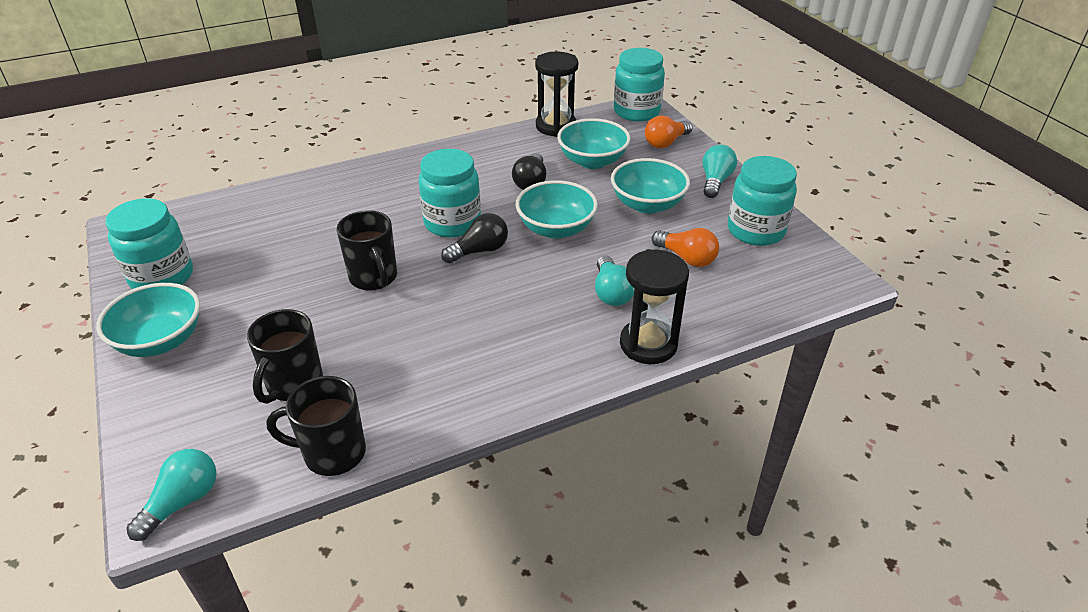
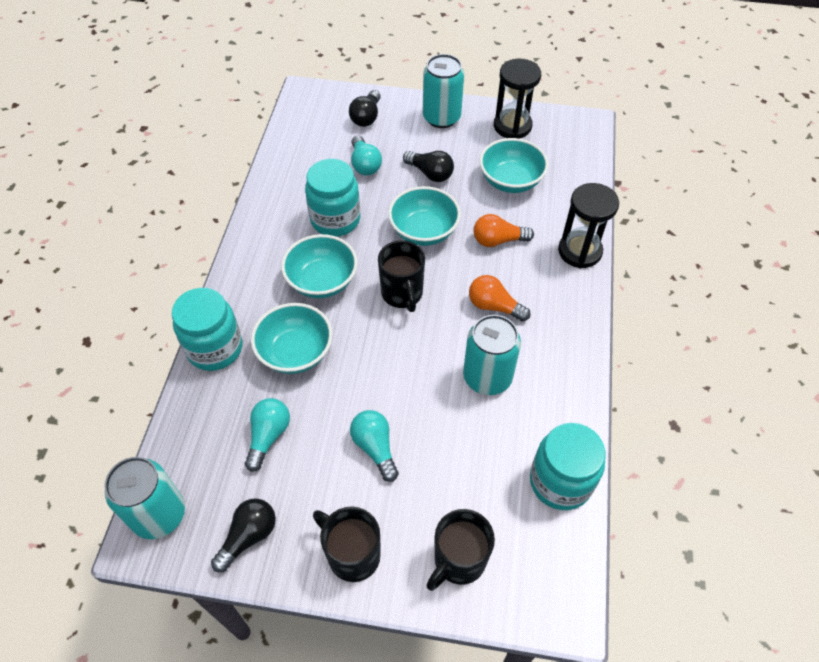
black light bulb: [441,213,508,263] [512,153,546,190] = 2 -> [211,498,276,572] [349,90,381,127] [403,151,454,182] = 3
turquoise can: none = 0 -> [105,457,185,539] [423,54,464,128] [463,315,521,395] = 3
turquoise jar: [105,198,193,289] [418,149,481,238] [614,48,665,122] [728,156,797,246] = 4 -> [172,288,242,371] [305,159,360,236] [530,423,605,510] = 3

